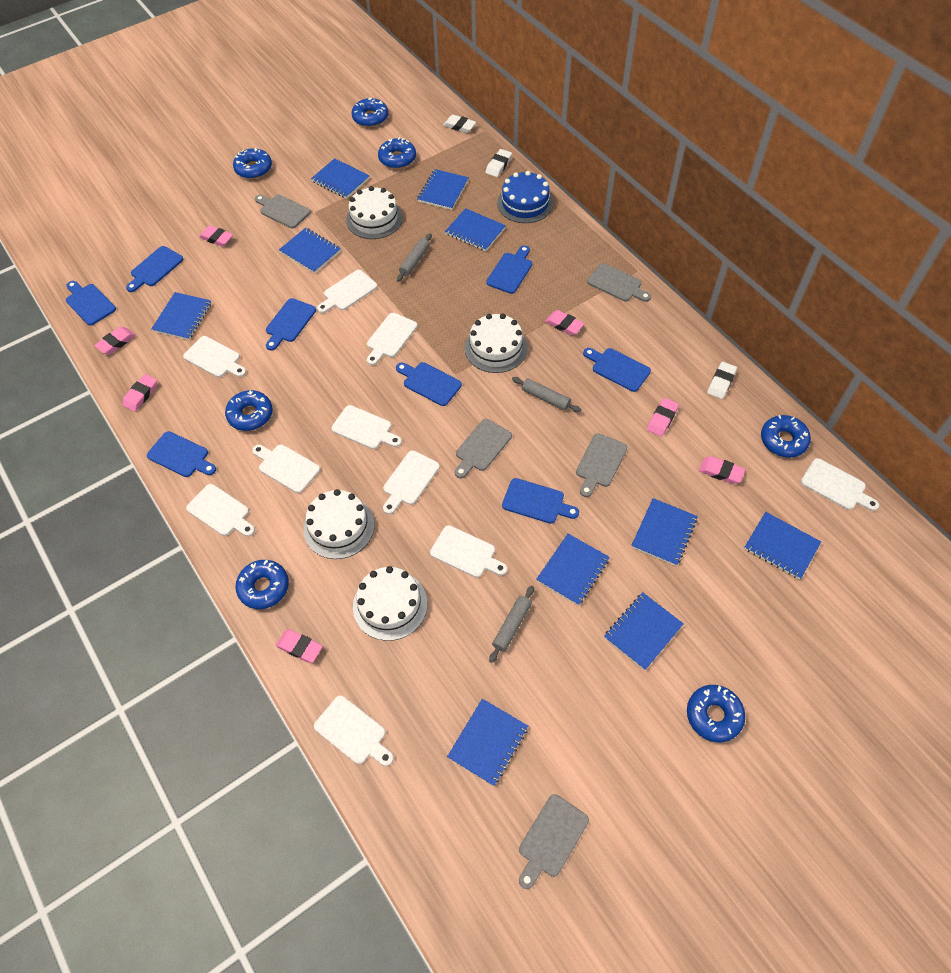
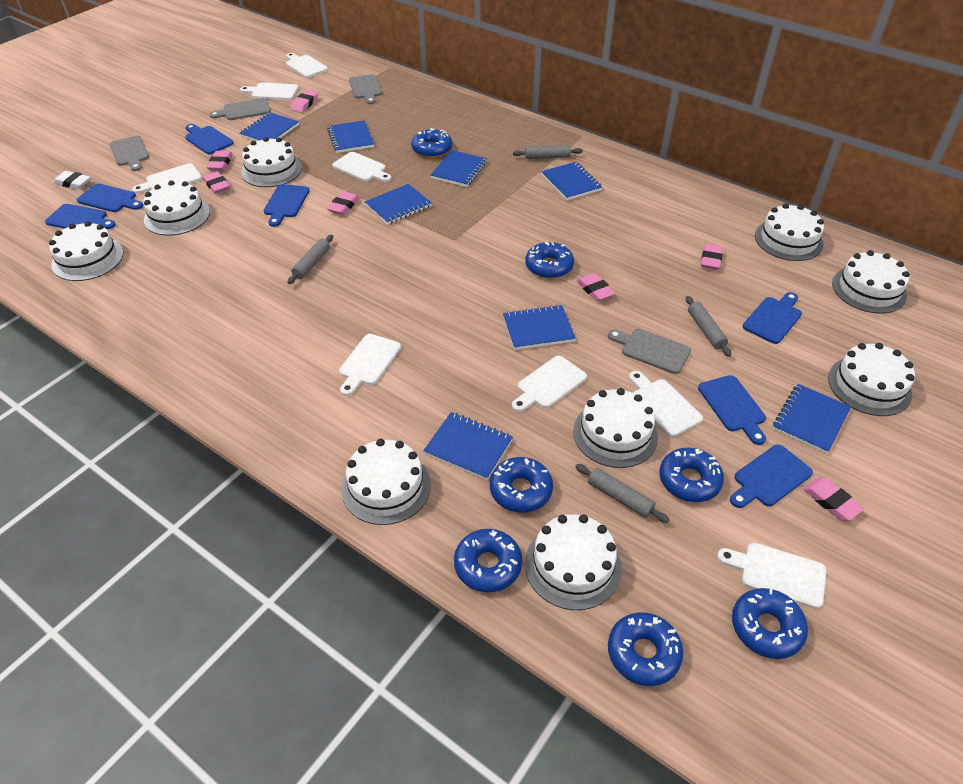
blue cake: [497,171,553,223] = 1 -> none = 0
blue cutting board: [66,281,116,326] [126,246,183,292] [147,431,216,477] [266,298,316,351] [396,362,462,406] [486,245,532,294] [502,478,579,524] [583,348,651,392] = 8 -> [45,204,116,229] [77,183,143,212] [185,124,234,154] [263,184,310,227] [698,375,766,445] [730,444,813,508] [743,292,802,344] = 7
blue notebook: [151,292,211,340] [279,228,341,273] [311,158,369,199] [417,169,469,210] [445,208,506,251] [447,699,528,786] [536,534,610,606] [604,593,684,670] [631,498,698,566] [744,512,821,579] = 10 -> [239,112,299,141] [327,120,374,153] [365,184,432,224] [423,412,513,480] [431,150,487,187] [503,305,576,350] [541,162,602,200] [773,384,851,454] = 8
grey cutting board: [255,195,311,228] [455,419,512,478] [519,794,589,889] [576,433,627,497] [587,263,651,302] = 5 -> [109,136,149,171] [209,98,271,120] [349,74,382,104] [608,329,691,374] = 4
grey rolling pin: [397,233,432,282] [489,586,534,663] [512,377,581,412] = 3 -> [288,235,333,284] [513,145,583,159] [575,464,670,523] [686,296,731,357] = 4
white cake: [303,489,374,559] [346,186,403,239] [353,566,427,641] [465,314,528,373] = 4 -> [49,221,123,281] [143,181,210,235] [241,137,302,187] [341,439,431,525] [525,514,622,610] [573,388,658,468] [755,203,824,261] [828,343,915,416] [832,250,910,314] = 9
white cutting board: [183,336,246,377] [186,484,255,537] [252,444,320,493] [314,695,394,766] [317,270,377,313] [331,405,402,449] [367,313,418,365] [383,450,440,514] [430,525,507,578] [801,458,879,511] = 10 -> [132,163,202,194] [240,83,299,100] [286,53,328,78] [332,152,391,182] [339,334,401,396] [512,356,587,412] [629,371,703,437] [717,543,827,609] = 8
white eraser: [443,115,476,133] [485,149,512,177] [707,362,737,399] = 3 -> [53,171,91,189] = 1

